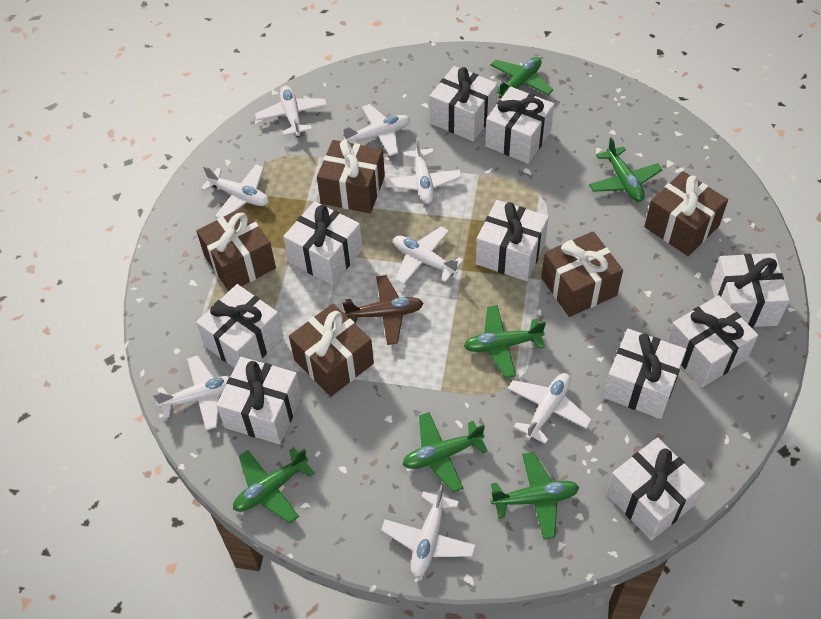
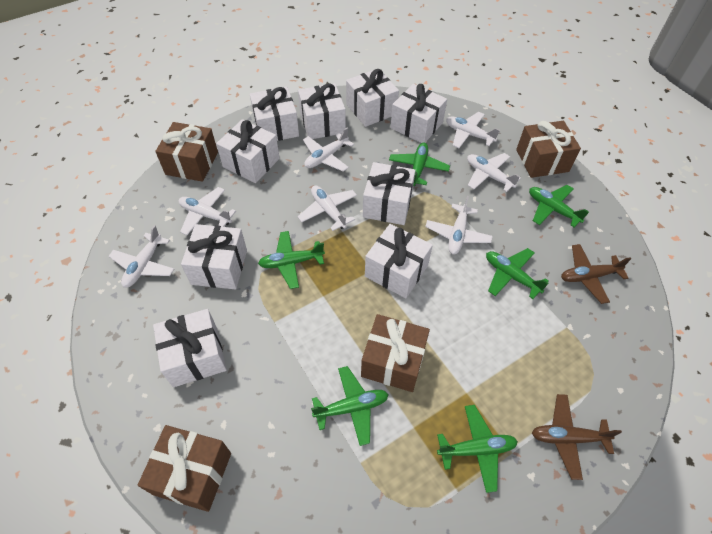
brown gift: [196,207,276,291] [289,304,374,396] [317,140,385,213] [541,231,623,317] [644,171,728,256] = 5 -> [138,425,231,512] [155,122,218,182] [361,314,430,392] [516,121,581,178] = 4
brown plane: [343,275,423,345] = 1 -> [532,394,622,480] [561,244,631,304] = 2
white gift: [196,284,284,368] [216,357,302,444] [283,201,363,285] [430,66,498,141] [476,200,549,281] [485,87,554,164] [603,329,687,419] [606,437,705,541] [667,295,758,387] [711,253,790,328] = 10 -> [153,309,227,387] [181,224,247,289] [216,119,280,183] [250,87,299,141] [298,83,346,139] [346,69,399,127] [363,162,415,225] [365,224,433,298] [391,84,447,143] = 9
white plane: [153,355,230,431] [201,164,269,218] [255,86,327,137] [342,104,410,156] [381,485,476,577] [385,137,462,204] [393,227,464,285] [508,373,592,444] = 8 -> [109,225,174,288] [179,187,236,235] [297,185,357,231] [303,127,354,172] [425,196,493,254] [446,112,500,148] [467,153,521,192] = 7

